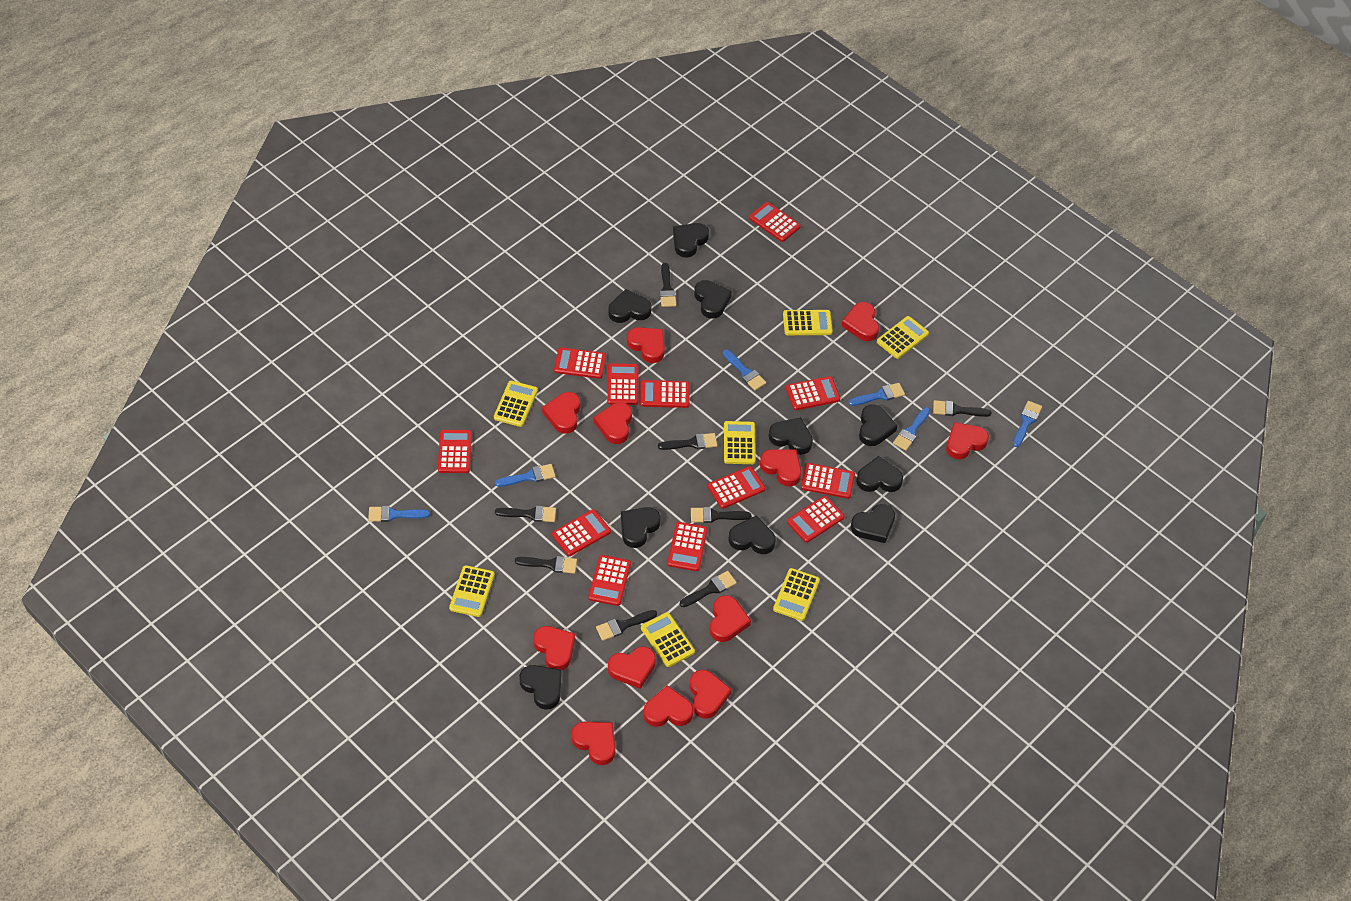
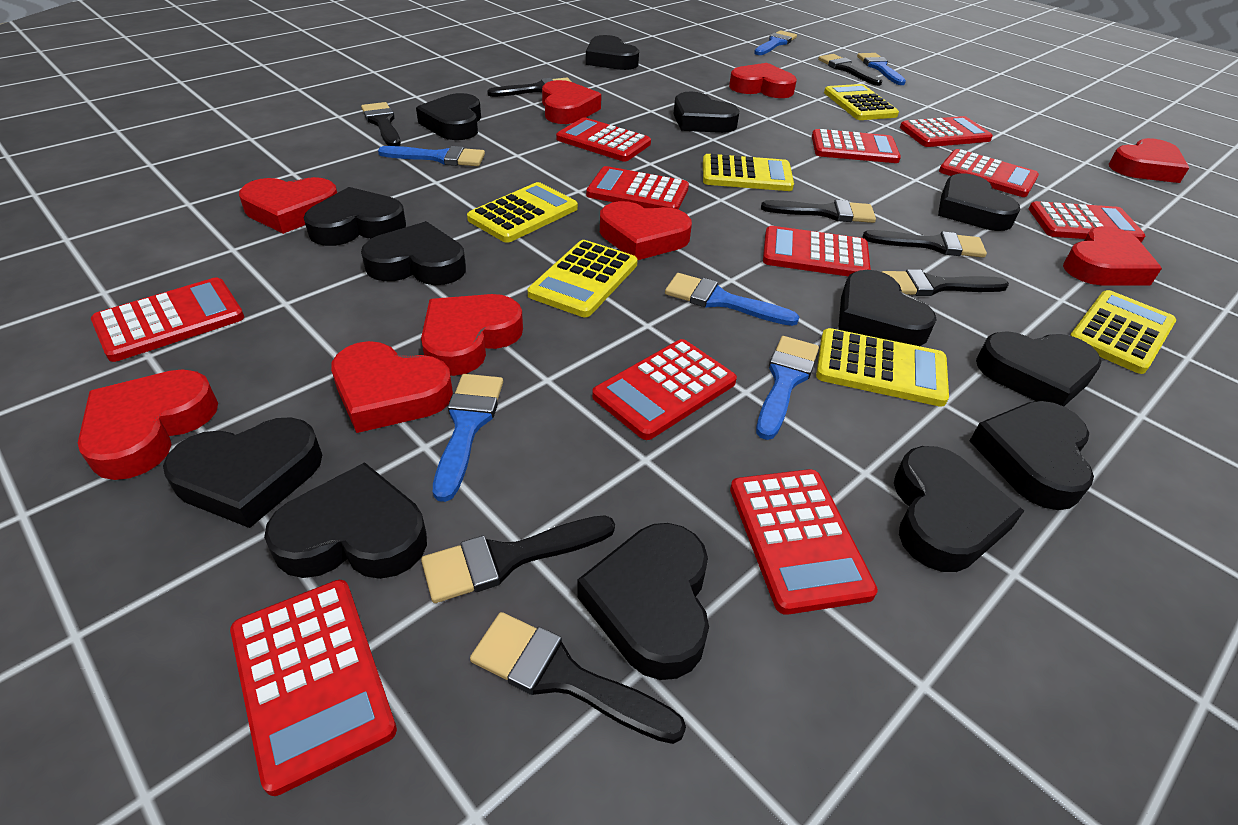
black heart: [519,665,562,710] [609,289,652,323] [621,507,661,548] [673,223,709,258] [694,280,732,319] [729,515,776,554] [769,417,813,455] [851,504,895,543] [856,456,903,492] [859,404,897,446] = 10 -> [163,418,322,528] [264,462,427,579] [304,187,406,246] [361,221,466,285] [416,93,481,140] [577,523,709,680] [586,35,639,70] [674,92,739,133] [838,270,937,346] [894,446,1024,572] [938,173,1020,231] [970,401,1094,510] [976,331,1102,406] = 13
red calculator: [438,430,472,473] [552,509,611,556] [554,347,606,379] [588,555,631,606] [607,363,639,405] [640,380,690,408] [667,522,708,571] [708,466,765,509] [749,202,801,242] [786,376,840,410] [787,496,845,543] [801,463,855,499] = 12 -> [91,278,244,362] [230,580,397,796] [556,117,651,162] [586,166,689,209] [592,339,737,440] [730,469,878,615] [763,226,871,277] [812,129,901,163] [900,116,993,147] [939,149,1039,197] [1029,201,1146,242] = 11
red heart: [533,626,575,670] [542,392,580,434] [571,722,615,765] [594,402,632,444] [608,646,656,689] [627,327,665,363] [643,685,693,727] [690,670,732,719] [710,595,751,642] [760,449,801,486] [841,302,879,341] [946,422,989,459] = 12 -> [78,369,218,480] [239,177,337,234] [331,341,453,433] [421,294,523,376] [542,80,601,124] [600,201,692,260] [729,63,797,98] [1063,226,1162,285] [1109,138,1189,183] = 9
yellow calculator: [449,565,495,617] [494,381,538,427] [641,612,695,667] [724,421,756,464] [773,568,820,621] [783,310,833,335] [877,316,929,359] = 7 -> [467,182,578,243] [527,240,638,317] [703,154,794,191] [816,328,949,407] [824,84,899,120] [1070,290,1176,374] = 6

